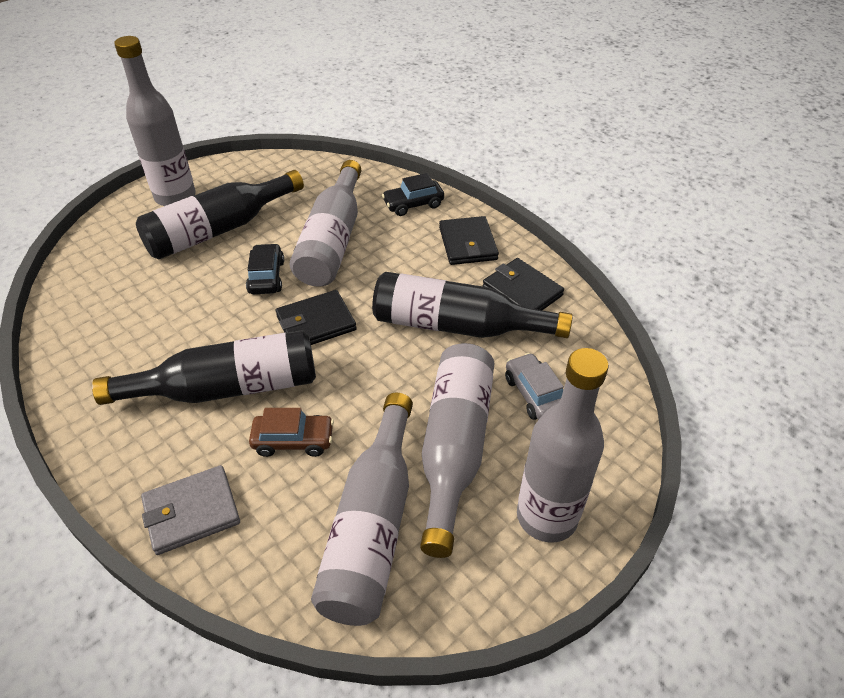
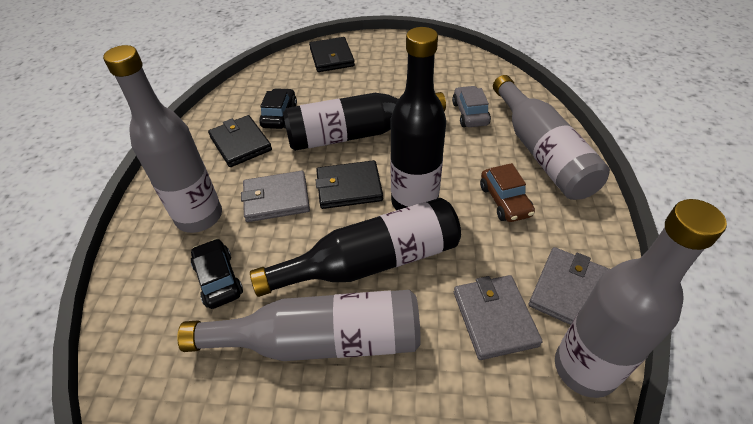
grey bottle: [114,36,196,206] [290,160,361,287] [311,393,413,626] [420,343,494,558] [517,348,609,543] = 5 -> [103,45,222,233] [177,290,421,361] [493,75,610,200] [555,199,727,398] = 4
grey wallet: [141,465,240,555] = 1 -> [241,171,310,222] [454,275,543,360] [529,247,610,325] = 3

